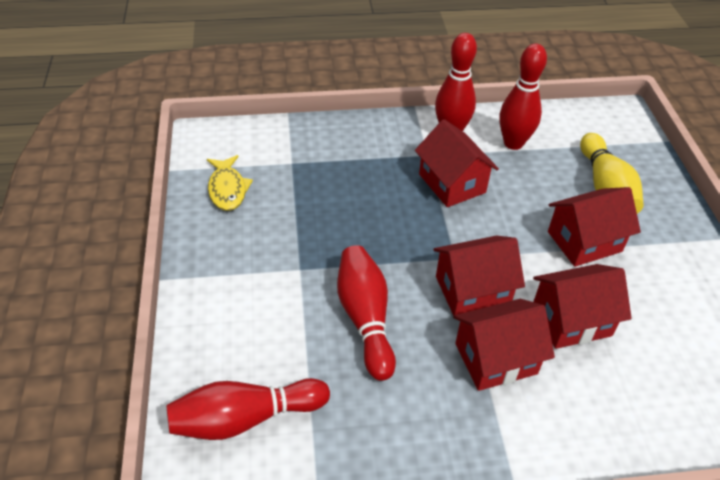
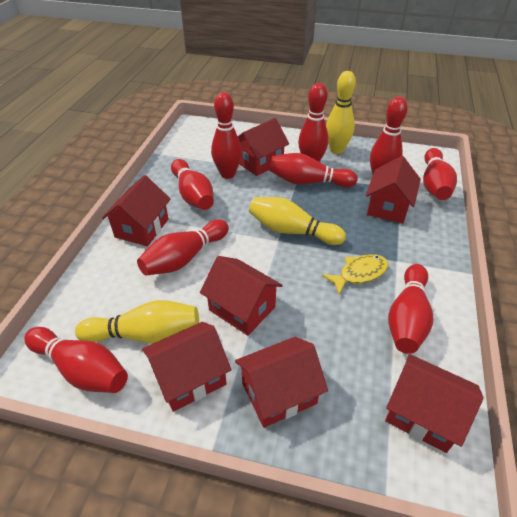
red bowling pin: [166,378,330,440] [337,245,396,381] [435,33,477,131] [500,43,547,150] = 4 -> [24,327,128,393] [137,220,229,276] [171,159,214,210] [211,92,242,179] [269,153,358,187] [298,83,328,162] [370,97,408,175] [388,264,433,354] [423,148,457,200] = 9
red house: [415,119,499,207] [433,235,525,316] [453,299,555,391] [533,264,632,349] [548,187,641,267] = 5 -> [102,175,171,246] [142,322,231,412] [200,256,283,336] [235,337,328,428] [238,118,289,176] [366,156,421,224] [385,354,484,453] = 7
yellow bowling pin: [580,133,643,214] = 1 -> [75,300,199,344] [249,197,346,245] [326,71,356,154] = 3

